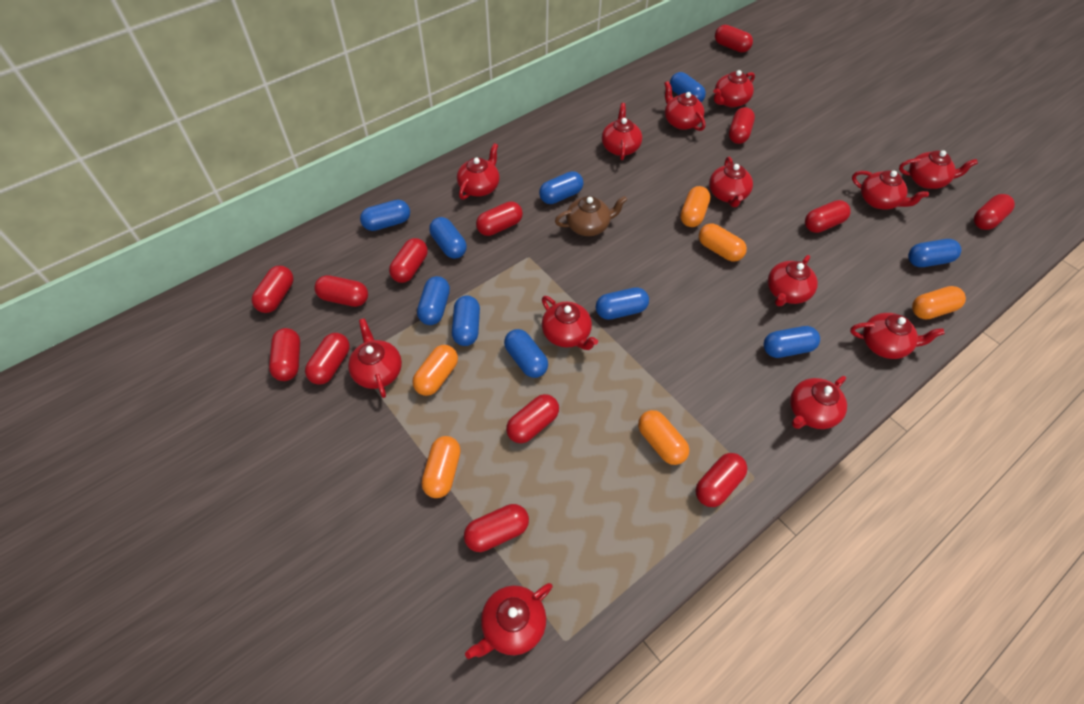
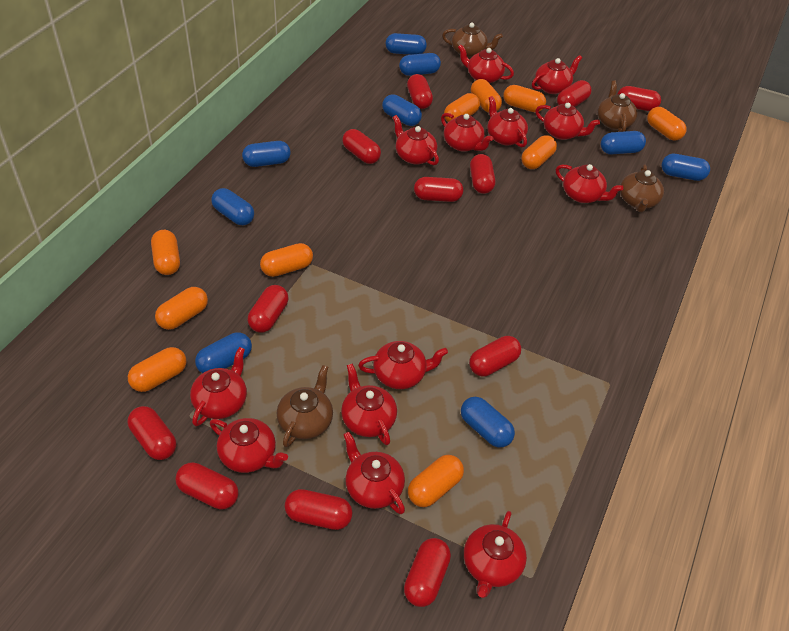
blue capsule: [360,200,410,231] [417,276,450,325] [429,217,467,259] [452,295,480,346] [504,329,548,378] [539,171,584,204] [596,287,649,320] [670,72,706,102] [764,326,820,358] [908,239,961,267] = 10 -> [195,332,252,373] [211,188,254,225] [242,141,291,167] [382,94,422,126] [386,33,427,55] [399,53,441,76] [461,397,515,448] [601,131,646,155] [661,154,710,181] = 9
brown teapot: [555,196,627,236] = 1 -> [277,365,333,448] [442,23,503,58] [597,81,638,132] [620,164,664,212] = 4
orange capsule: [412,345,458,396] [421,436,461,498] [638,410,689,465] [680,186,710,227] [699,223,747,262] [912,286,966,320] = 6 -> [128,347,186,392] [151,230,180,275] [155,287,208,330] [260,243,313,277] [408,455,464,507] [444,93,480,122] [471,79,502,113] [503,85,546,112] [521,135,557,169] [647,107,687,141] = 10
red capsule: [252,266,294,313] [269,328,300,381] [305,333,350,385] [314,275,368,307] [389,238,428,283] [464,504,529,552] [476,201,523,236] [506,394,559,443] [695,453,748,507] [715,25,753,53] [729,107,755,144] [805,200,851,233] [974,194,1015,230] = 13 -> [128,406,176,460] [175,462,239,510] [248,285,288,332] [285,489,352,530] [342,129,381,164] [404,538,451,607] [407,74,433,109] [414,177,463,202] [469,336,521,377] [470,154,495,194] [557,80,592,107] [618,86,661,111] = 12

